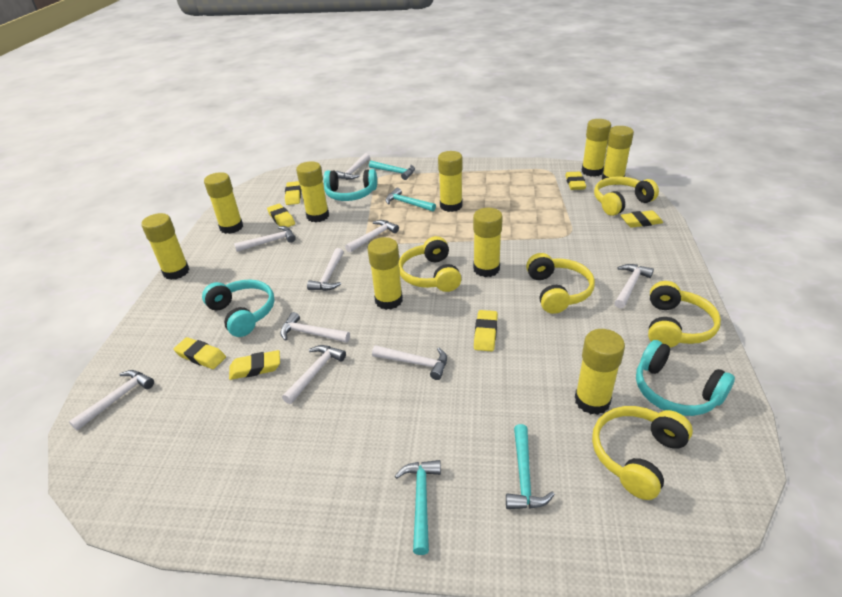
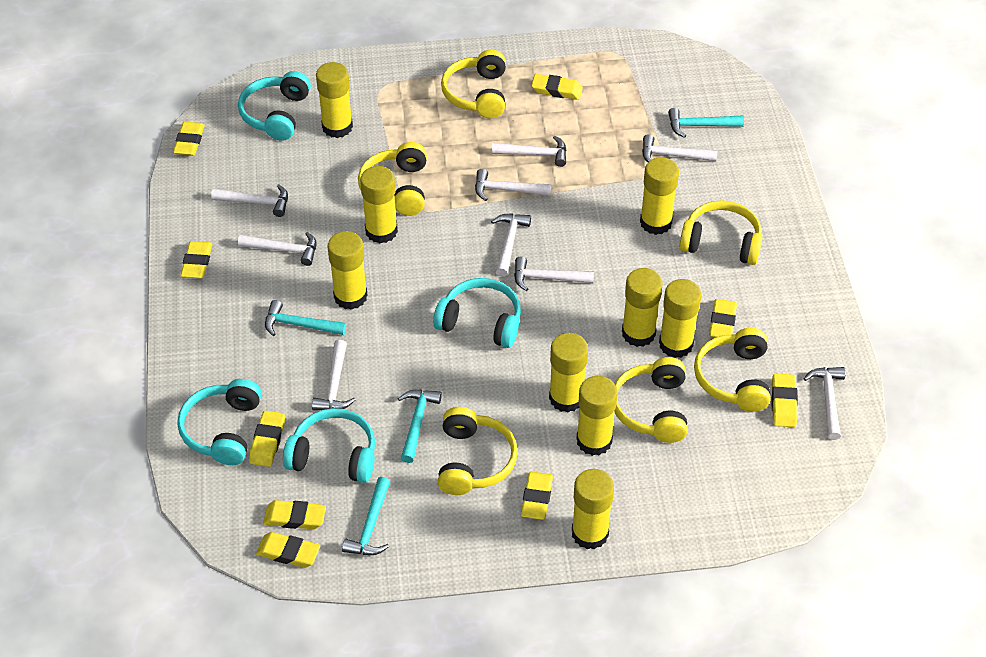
turquoise headphones: [202,280,275,337] [324,169,377,201] [636,340,735,416] = 3 -> [177,379,262,465] [238,71,311,141] [283,408,375,483] [433,278,521,348] = 4
yellow eraser: [174,337,226,369] [229,350,280,380] [267,204,295,227] [285,181,301,205] [474,310,498,351] [565,172,586,190] [621,210,663,228] = 7 -> [173,122,205,156] [180,241,212,279] [249,410,285,467] [256,532,320,568] [263,500,326,529] [521,472,553,520] [531,74,583,100] [709,299,737,337] [771,373,798,427] = 9
yellow headphones: [399,236,461,292] [526,253,595,314] [592,406,693,500] [594,176,659,216] [648,281,721,348] = 5 -> [358,142,427,216] [438,407,518,495] [441,50,506,118] [614,357,688,443] [680,200,762,265] [694,328,770,412] = 6

